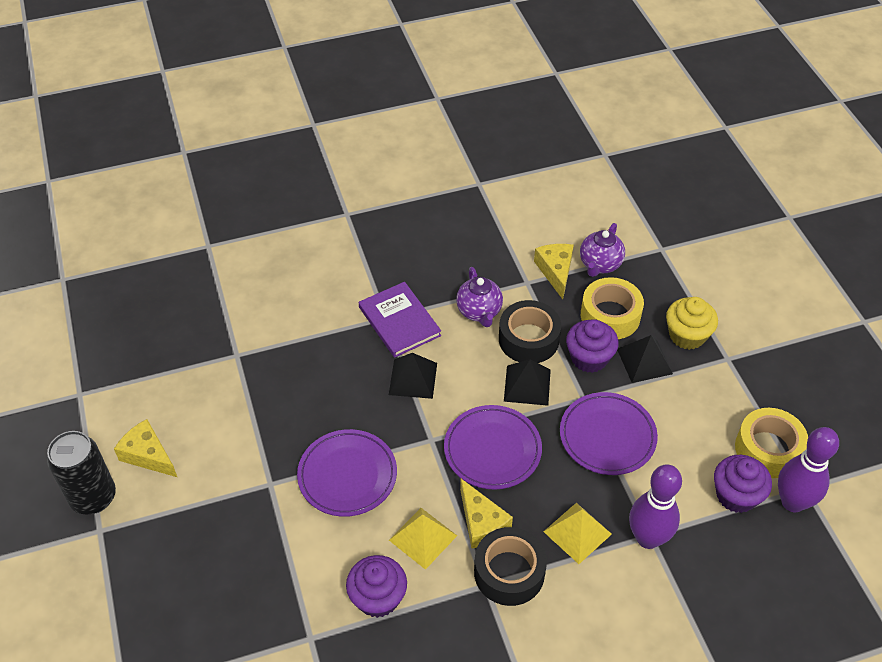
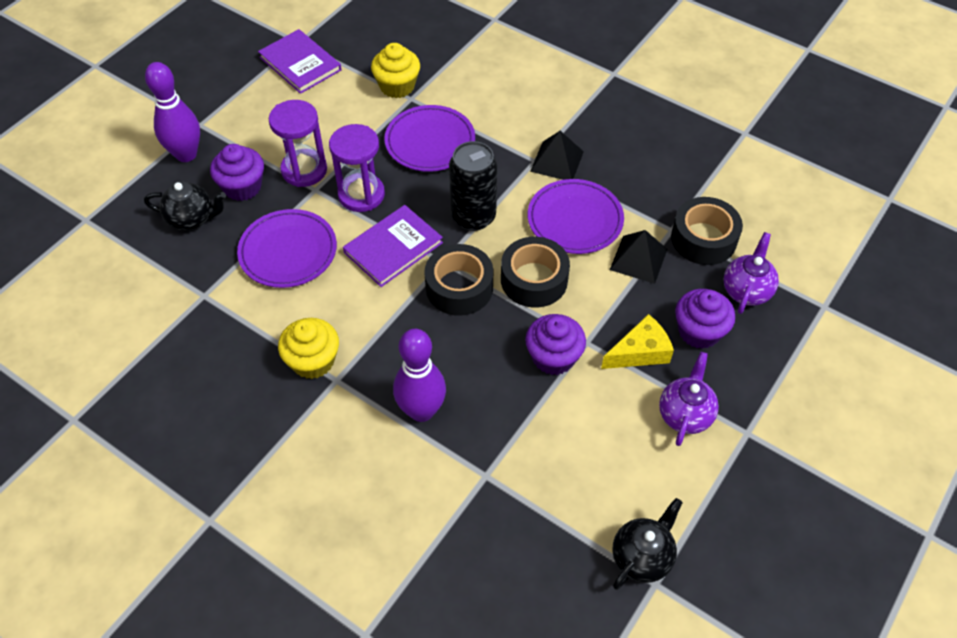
black pyramid: [389,353,437,399] [504,359,551,406] [617,335,673,383] = 3 -> [530,131,584,180] [610,230,667,284] = 2
black tape: [474,527,547,606] [499,300,561,363] = 2 -> [424,244,494,316] [501,237,570,308] [671,197,743,265] = 3
black teapot: none = 0 -> [144,182,226,230] [612,498,683,590] = 2
purple book: [359,282,441,358] = 1 -> [258,29,342,94] [343,205,443,287] = 2
purple hourglass: none = 0 -> [269,100,327,187] [329,124,385,212] = 2
yellow cheese: [114,419,177,477] [460,479,513,549] [534,244,574,299] = 3 -> [601,314,674,369] = 1
yellow cupcake: [666,297,718,350] = 1 -> [278,318,339,379] [371,43,420,98] = 2
yellow pyramid: [389,508,457,570] [543,503,612,564] = 2 -> none = 0
yellow tape: [581,277,644,339] [735,408,808,478] = 2 -> none = 0

